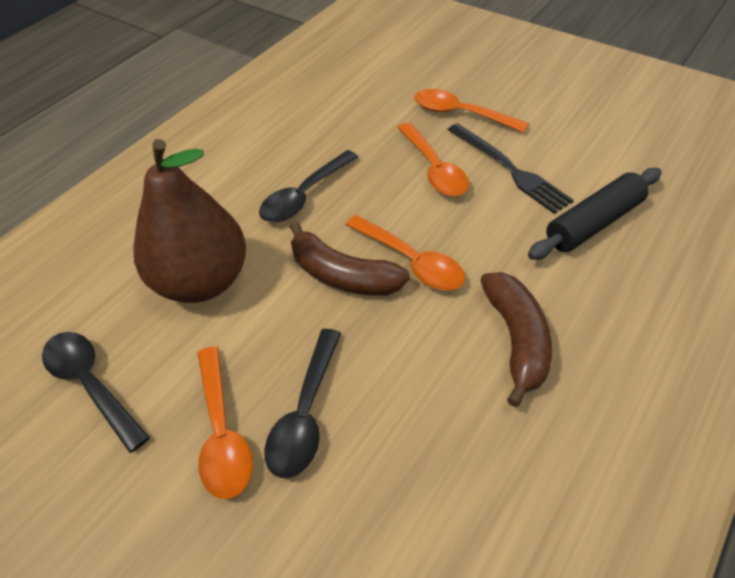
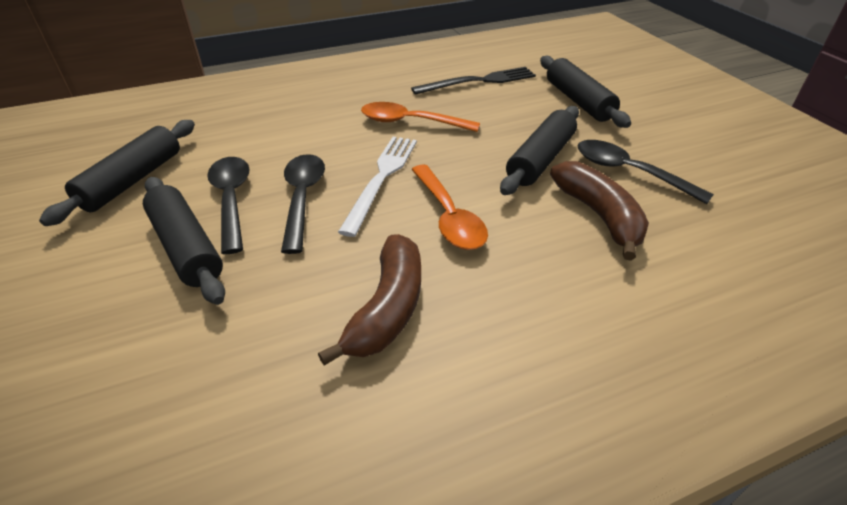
black rolling pin: [528,168,662,260] = 1 -> [39,120,195,226] [143,177,225,305] [500,106,579,195] [540,56,631,128] = 4
brown pear: [133,139,246,303] = 1 -> none = 0
orange spoon: [198,346,253,499] [346,215,465,291] [397,123,469,197] [414,89,529,133] = 4 -> [361,102,480,132] [411,165,488,250] = 2
white fork: none = 0 -> [338,137,417,237] = 1

